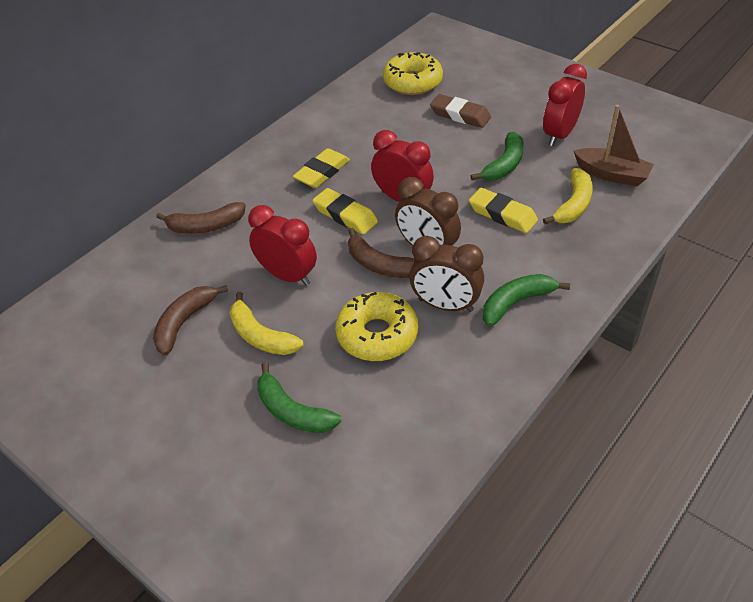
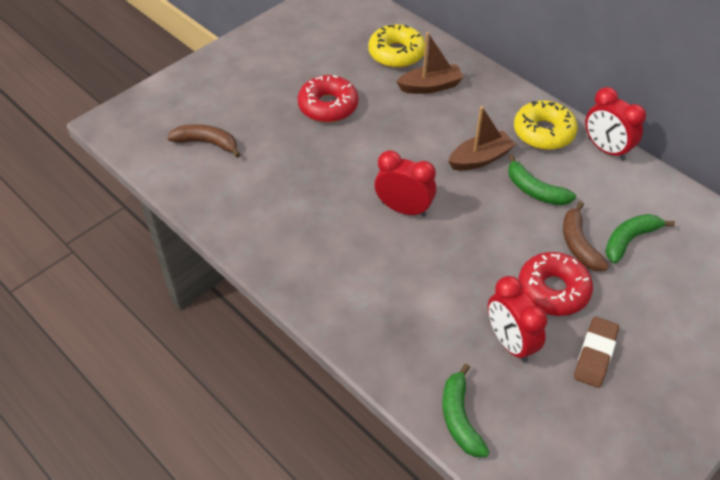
brown banana: [153,285,228,355] [156,202,246,234] [348,228,415,278] = 3 -> [167,124,241,158] [563,201,609,271] = 2
brown boat: [574,105,654,186] = 1 -> [396,32,464,94] [448,106,516,170] = 2
brown clock: [395,177,461,246] [409,236,484,312] = 2 -> none = 0
red donut: none = 0 -> [297,75,359,123] [518,252,593,316] = 2
yellow banana: [230,291,303,355] [543,168,593,224] = 2 -> none = 0
yellow eraser: [293,148,350,188] [313,188,378,235] [469,188,538,233] = 3 -> none = 0

